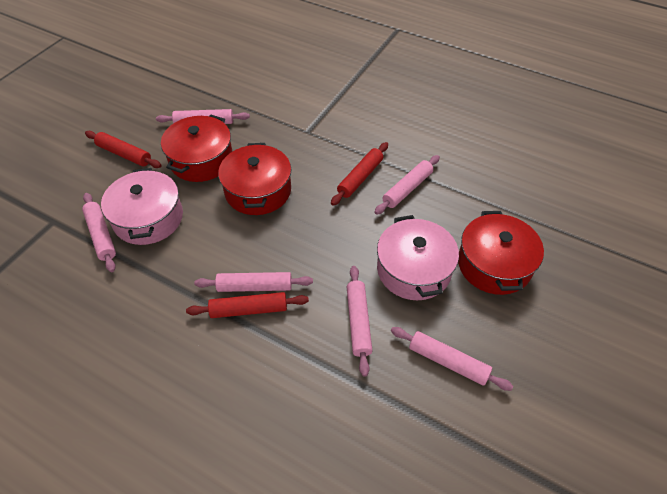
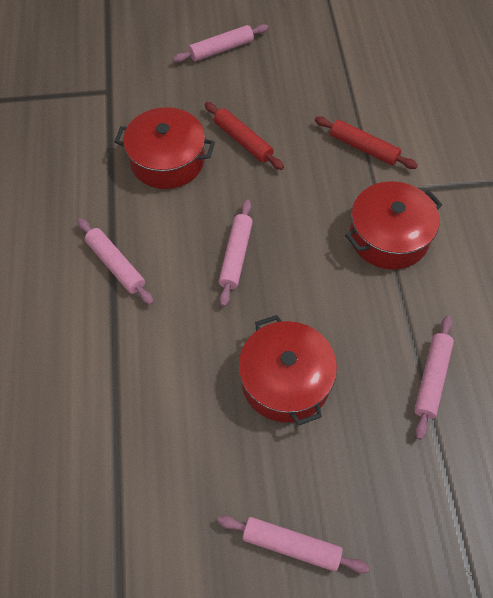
pink pot: [101,168,183,245] [377,215,459,300] = 2 -> none = 0
pink rolling pin: [82,193,116,272] [156,109,250,124] [194,272,313,292] [347,266,372,377] [374,155,440,215] [391,327,513,391] = 6 -> [78,218,154,305] [173,24,268,63] [217,515,369,573] [218,200,253,307] [414,316,454,440] = 5
red rolling pin: [85,131,162,168] [186,292,309,318] [331,142,388,206] = 3 -> [205,102,284,170] [315,116,418,169] = 2

